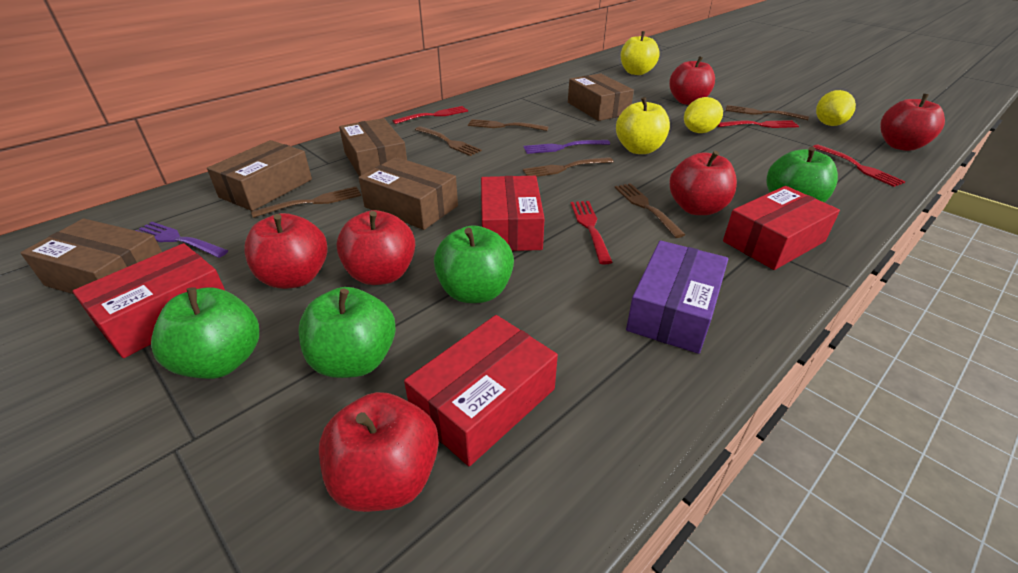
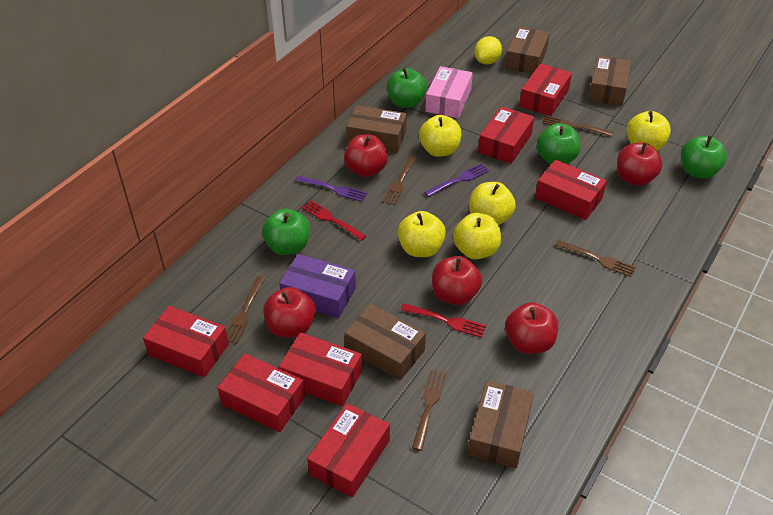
brown fork: [251,187,361,218] [415,126,482,156] [468,119,549,131] [523,157,614,177] [615,183,685,238] [725,105,809,120] = 6 -> [226,276,266,344] [382,155,417,205] [412,370,446,451] [542,115,613,137] [555,240,636,277] = 5
pink box: none = 0 -> [425,66,473,118] = 1
red apple: [244,213,328,289] [319,392,439,512] [336,210,415,285] [669,56,715,105] [669,151,737,215] [880,94,945,151] = 6 -> [263,287,316,337] [344,134,388,177] [432,256,482,305] [505,302,558,354] [617,142,663,186] = 5
red box: [73,243,225,358] [404,315,558,466] [481,176,545,251] [723,186,840,270] = 4 -> [143,306,229,377] [217,353,305,432] [279,332,362,406] [307,403,390,498] [478,106,534,164] [519,63,572,116] [535,160,607,220] = 7
red fork: [392,106,468,124] [570,201,612,265] [718,120,799,128] [813,144,906,187] = 4 -> [302,200,366,241] [401,303,486,338] = 2
yellow apple: [616,97,670,154] [621,31,660,75] = 2 -> [398,211,446,257] [419,115,461,157] [453,213,501,259] [469,182,516,225] [627,111,671,151] = 5
yellow lemon: [684,97,723,133] [816,90,856,126] = 2 -> [475,36,502,64] = 1

